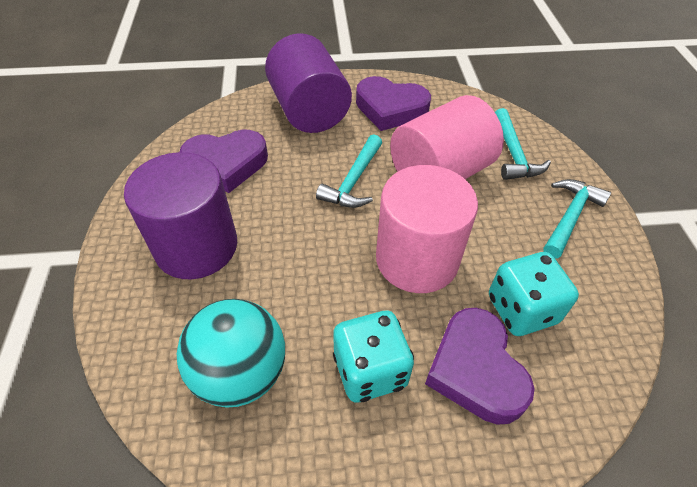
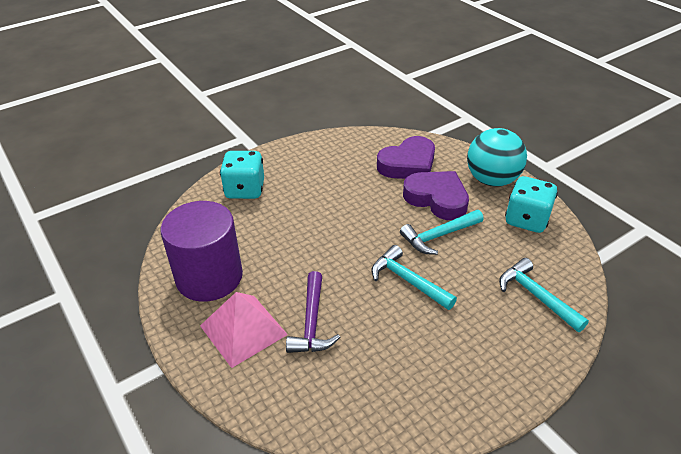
pink cylinder: [376,165,478,293] [390,95,504,179] = 2 -> none = 0
pink pyramid: none = 0 -> [200,292,288,368] = 1
purple cylinder: [124,152,237,279] [265,33,352,133] = 2 -> [161,201,243,302] = 1
purple hammer: none = 0 -> [286,271,340,353] = 1
purple heart: [180,130,268,193] [356,76,431,131] [425,308,535,425] = 3 -> [377,136,435,179] [403,171,469,220] = 2

